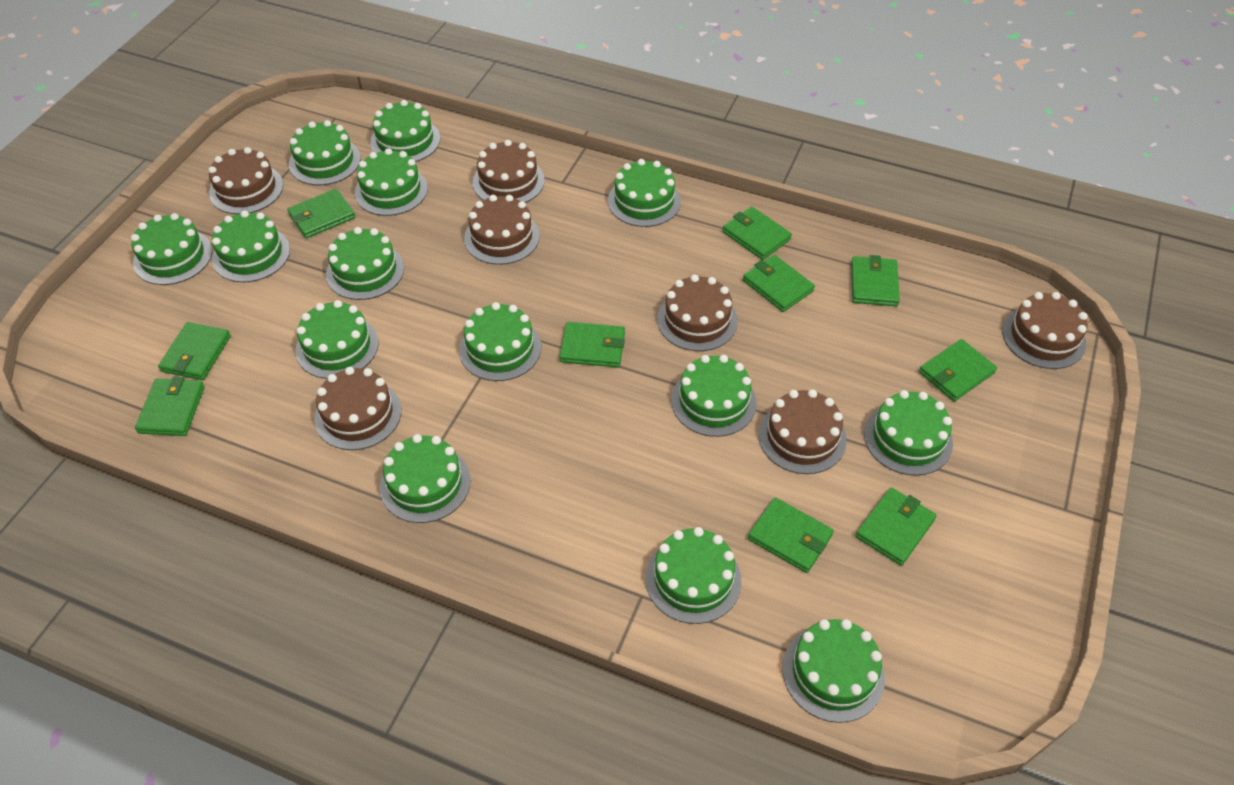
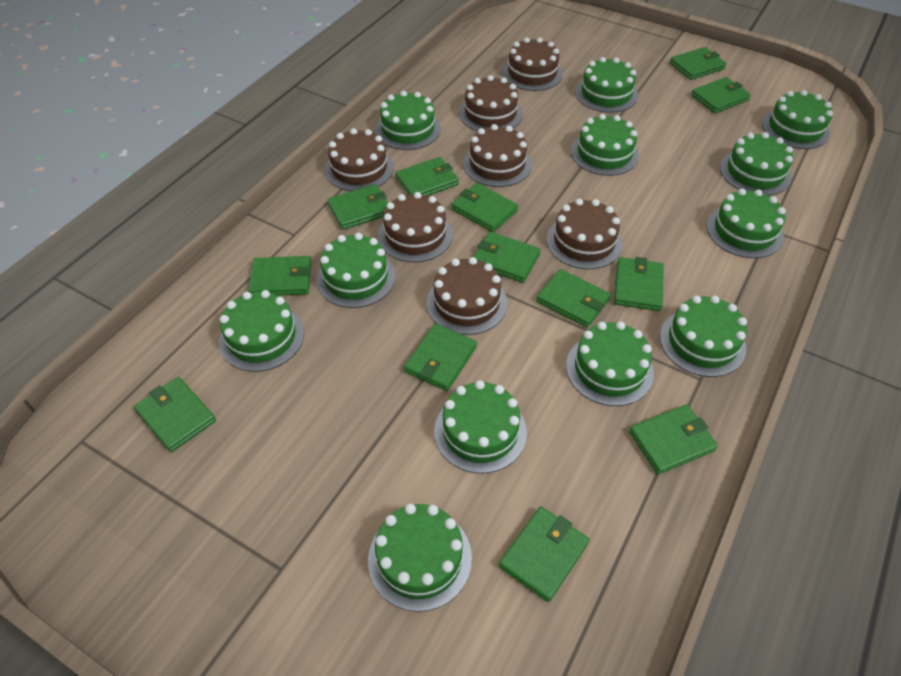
green cake: [131,213,212,285] [212,211,290,282] [289,120,361,185] [296,300,379,379] [326,227,404,300] [355,148,428,216] [370,100,440,162] [380,434,471,523] [459,302,541,381] [608,159,681,227] [646,527,742,624] [671,355,757,437] [783,619,885,723] [864,390,953,476] = 14 -> [219,290,304,372] [316,233,395,308] [368,504,472,612] [375,91,441,150] [434,380,527,474] [566,321,654,406] [571,114,639,176] [575,57,638,113] [660,296,747,377] [707,188,786,258] [720,132,793,196] [762,90,833,149] = 12
green wallet: [135,377,205,436] [158,322,231,380] [287,189,355,238] [559,322,625,368] [723,206,792,260] [743,255,815,312] [748,497,834,573] [851,255,900,306] [855,487,937,566] [919,339,997,402] = 10 -> [134,377,216,452] [248,256,311,296] [327,184,388,230] [396,157,459,196] [404,324,477,391] [451,183,518,232] [474,232,541,283] [499,506,589,602] [536,269,611,328] [614,257,664,311] [629,404,718,474] [670,47,727,80] [691,77,751,113] = 13

